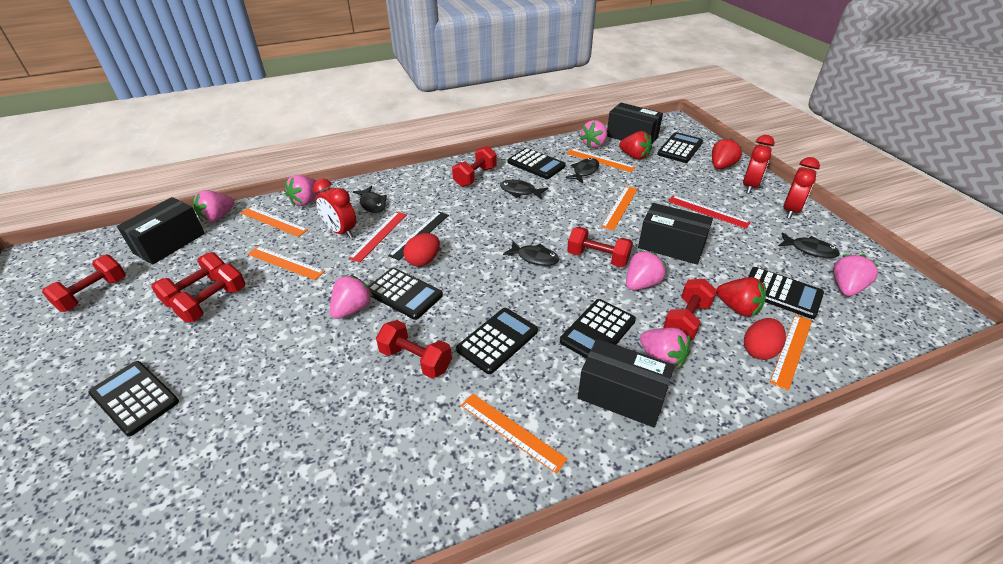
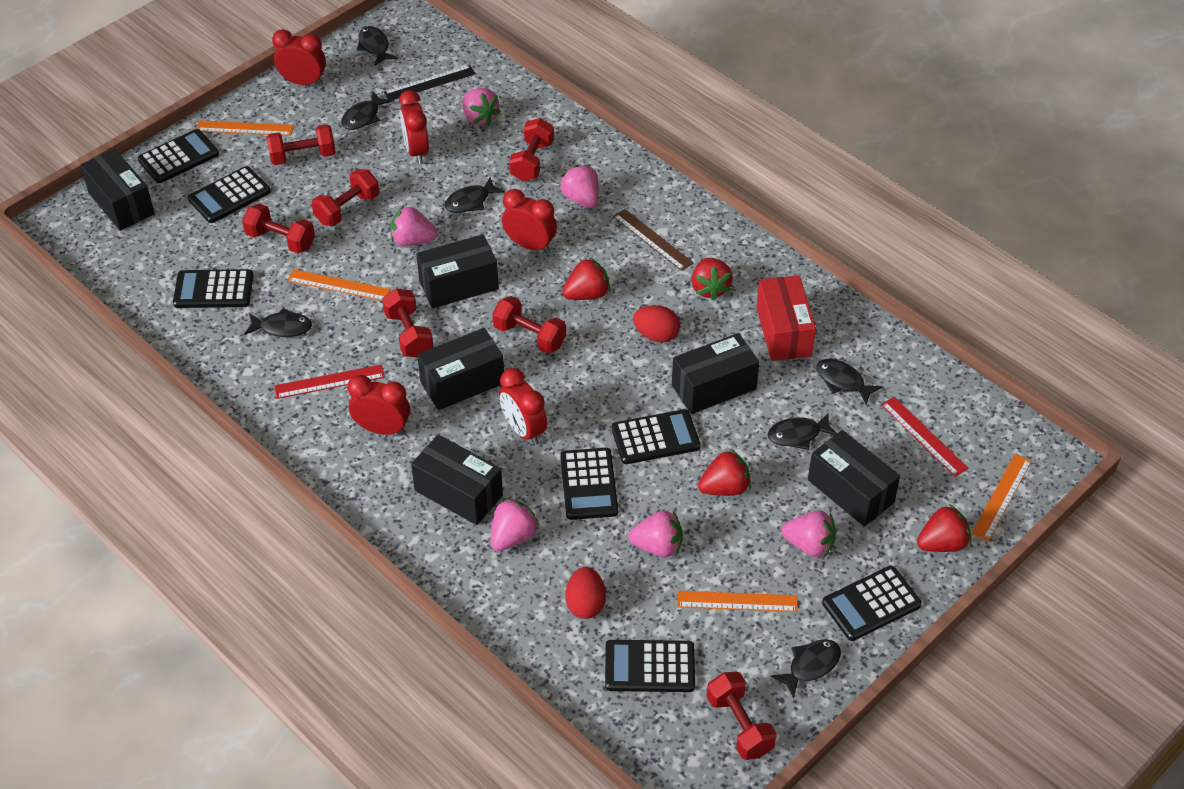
black box: [117,197,205,265] [578,339,675,428] [607,102,663,144] [638,203,713,265] = 4 -> [80,149,155,231] [411,434,503,525] [416,234,499,308] [417,328,504,410] [672,333,759,414] [808,430,900,527] = 6
black fish: [353,186,387,213] [500,180,548,200] [503,241,559,266] [566,158,599,183] [779,233,840,258] = 5 -> [244,308,312,337] [341,91,392,130] [357,26,398,65] [445,177,505,213] [768,412,837,450] [771,639,841,699] [816,359,883,405] = 7
brown ruler: none = 0 -> [613,209,694,271] = 1
orange ruler: [241,207,308,237] [248,246,325,280] [461,394,568,474] [566,148,635,172] [601,186,638,231] [770,315,812,391] = 6 -> [197,120,294,136] [287,269,391,301] [677,591,798,612] [971,454,1032,541] = 4
pink strawberry: [193,190,234,222] [285,175,319,206] [330,275,373,319] [580,120,607,148] [626,250,666,290] [640,327,690,369] [833,254,879,296] = 7 -> [391,206,438,246] [462,88,501,126] [491,498,539,551] [559,165,599,209] [628,511,683,557] [781,511,836,557] = 6
red box: none = 0 -> [756,275,816,361] = 1
red clock: [313,179,356,238] [743,135,775,194] [783,157,820,219] = 3 -> [272,29,326,86] [347,375,410,435] [399,90,429,164] [499,368,547,445] [502,189,557,253] = 5
red strawberry: [619,131,652,160] [712,138,742,169] [716,277,766,317] = 3 -> [562,257,610,300] [692,258,733,301] [698,449,751,496] [917,504,971,552] = 4

